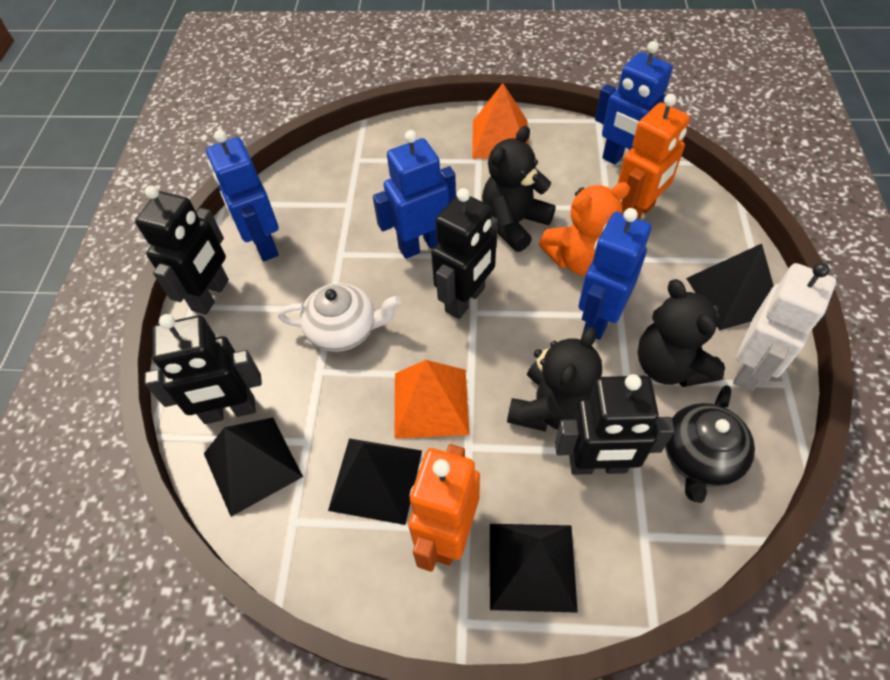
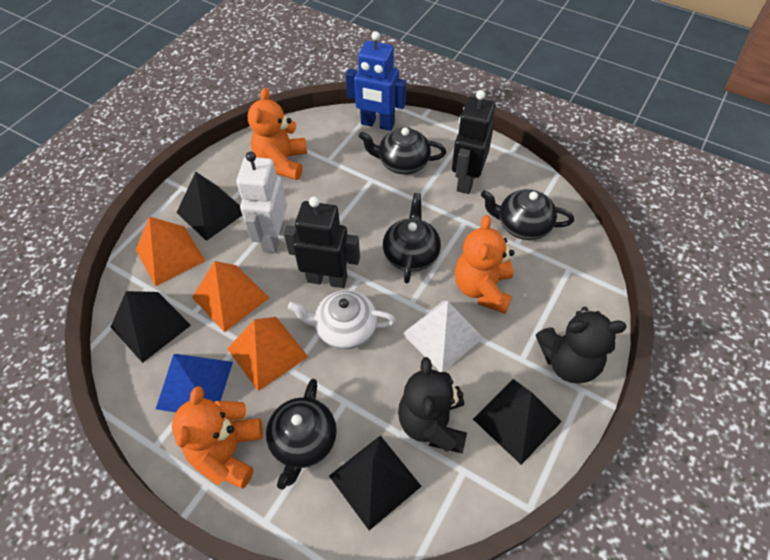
black robot: [135,186,229,315] [144,314,262,424] [431,188,498,319] [555,374,675,475] = 4 -> [284,197,360,288] [452,90,496,194] = 2
black teapot: [665,385,755,503] = 1 -> [266,379,337,490] [358,127,446,174] [383,193,441,283] [481,189,574,240] = 4
black teddy bear: [482,126,556,252] [507,327,602,432] [637,279,725,387] = 3 -> [398,357,467,454] [536,307,627,383] = 2
blue pyramid: none = 0 -> [156,354,233,412] = 1
blue robot: [206,130,279,261] [373,130,456,259] [578,208,652,340] [595,41,673,164] = 4 -> [346,31,406,131] = 1
orange pyramid: [395,360,470,439] [472,83,529,159] = 2 -> [136,217,205,286] [192,261,269,332] [227,317,308,391] = 3
orange robot: [408,444,480,572] [618,94,690,219] = 2 -> none = 0
orange teddy bear: [539,182,630,276] = 1 -> [172,386,263,489] [248,88,307,180] [455,215,514,314] = 3
white pyramid: none = 0 -> [402,301,483,372] = 1

